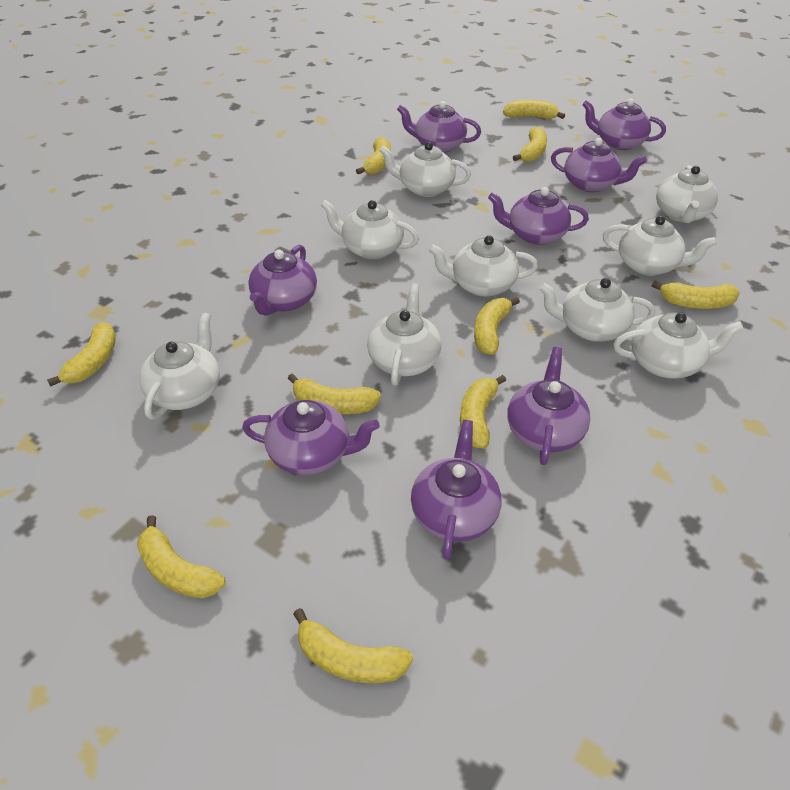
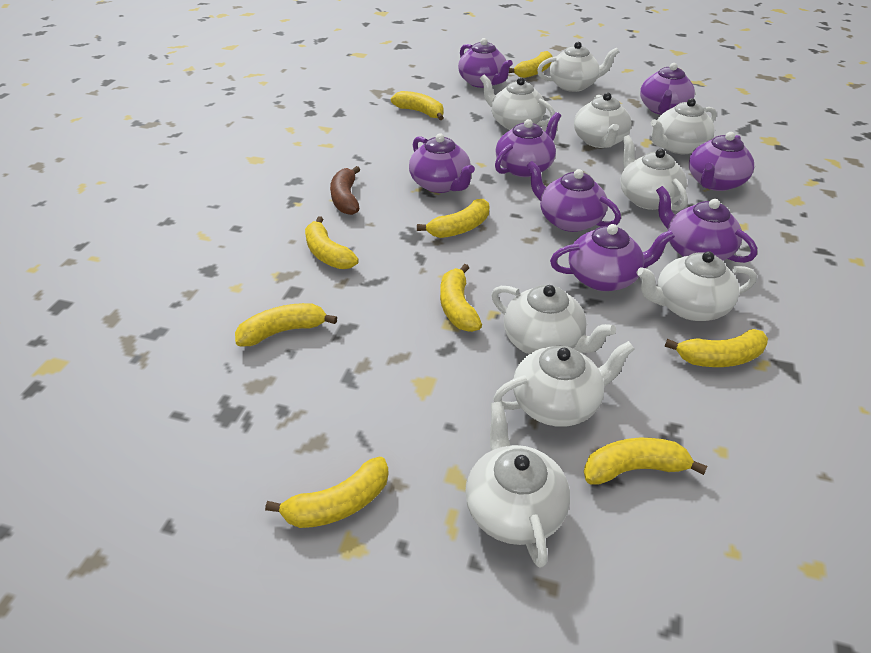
brown banana: none = 0 -> [330,166,360,215] = 1
yellow banana: [47,322,116,387] [137,515,226,598] [288,374,381,414] [293,608,413,683] [356,137,391,175] [460,375,506,449] [474,297,520,355] [503,100,565,119] [513,127,547,162] [652,281,740,309] = 10 -> [235,303,337,346] [265,457,389,528] [305,216,359,269] [391,91,444,120] [417,199,489,238] [440,264,482,332] [509,51,553,78] [584,438,707,485] [665,329,768,367] = 9

